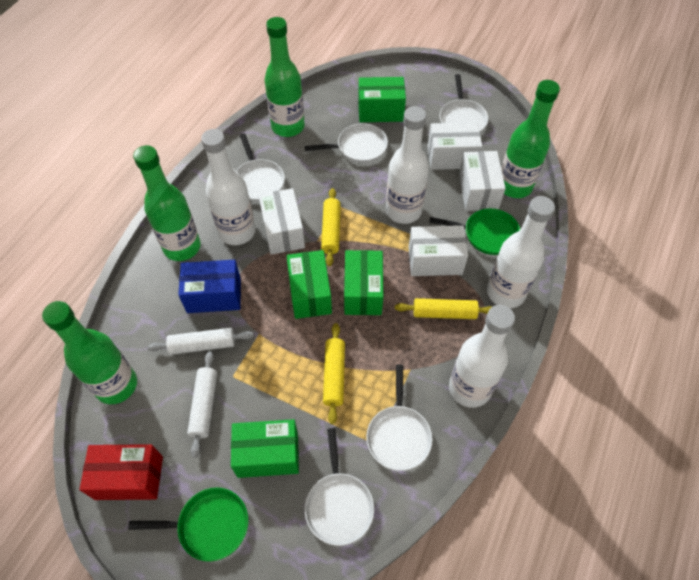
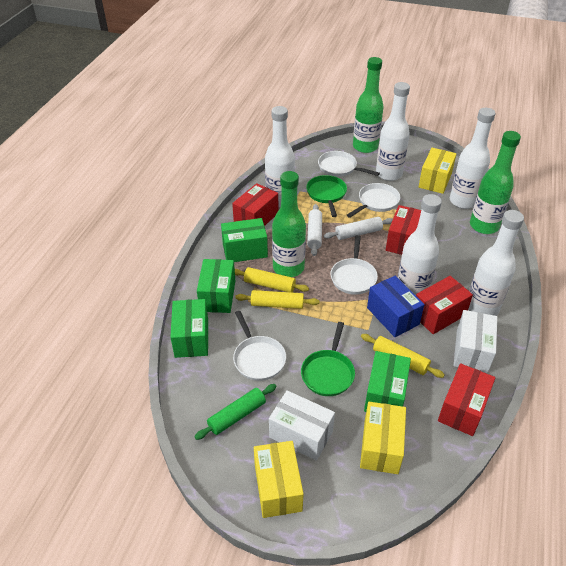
green bottle: [42,301,137,404] [133,145,201,261] [265,17,305,137] [501,80,560,198] = 4 -> [272,171,306,277] [353,57,384,153] [470,131,521,234] = 3
green rolling pin: none = 0 -> [194,384,276,440] = 1
red box: [79,444,163,500] = 1 -> [232,183,278,226] [386,205,421,255] [416,276,473,334] [438,363,495,436] = 4
white bottle: [201,129,255,245] [386,106,429,224] [449,305,515,408] [487,196,555,308] = 4 -> [265,106,295,207] [376,82,410,181] [398,194,442,295] [450,108,495,209] [468,210,524,316] = 5
white box: [259,188,305,255] [408,225,468,276] [427,122,482,170] [459,151,506,211] = 4 -> [269,390,335,461] [454,310,497,373] = 2
white pan: [236,133,285,202] [305,123,388,163] [305,428,374,546] [366,364,433,471] [440,74,488,133] = 5 -> [233,311,286,381] [318,151,380,177] [330,235,378,295] [347,183,400,218] = 4
yellow box: none = 0 -> [254,441,304,518] [360,402,406,474] [419,148,457,194] = 3

